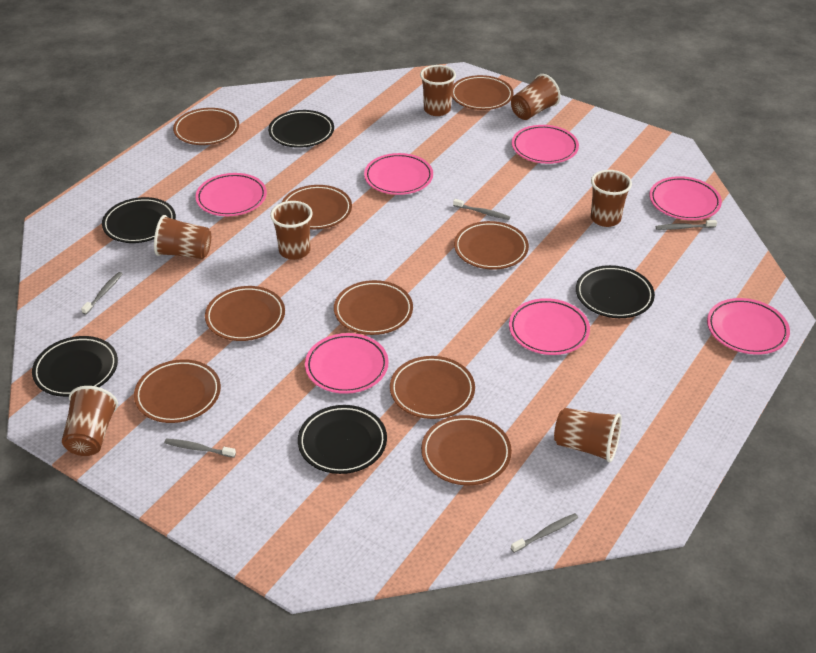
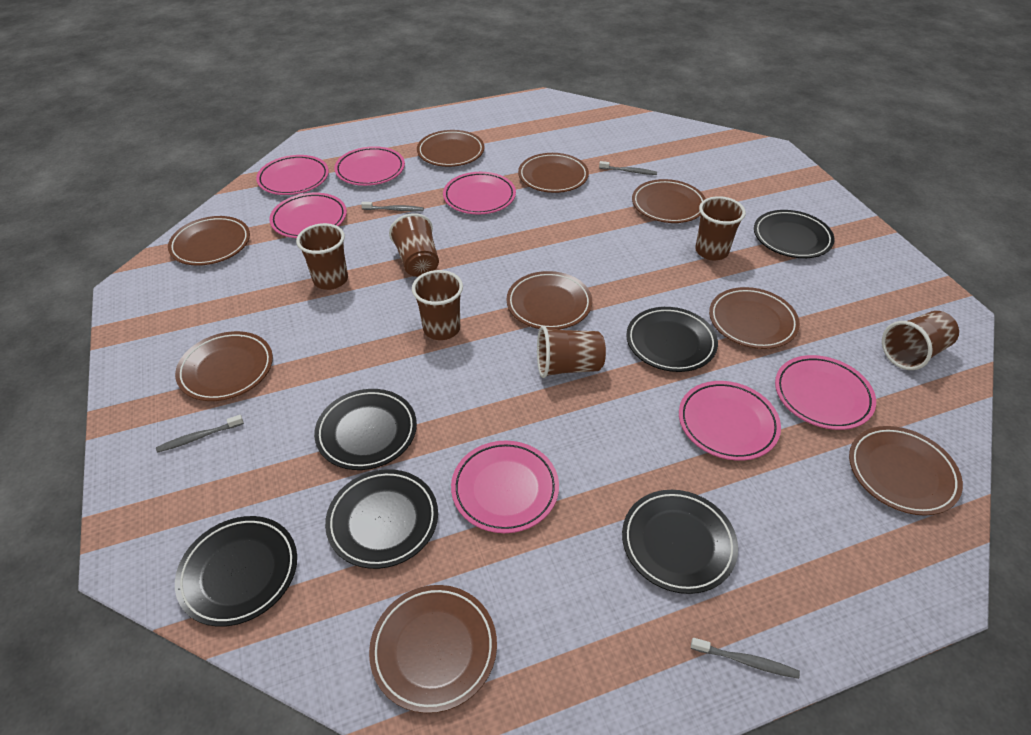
black plate: [32,336,118,397] [102,197,176,243] [268,110,334,148] [298,405,387,474] [576,265,655,318] = 5 -> [175,516,297,627] [314,389,417,470] [325,469,438,569] [622,490,738,594] [626,307,718,372] [754,210,835,258] = 6
brown cup: [62,386,118,456] [154,215,211,259] [270,201,313,260] [420,65,456,116] [511,74,561,120] [554,408,622,462] [591,170,632,227] = 7 -> [296,223,348,290] [389,213,439,277] [412,270,463,340] [537,326,606,378] [695,196,746,261] [882,311,959,370] = 6
grey toothbrush: [81,272,122,315] [164,438,236,458] [453,199,510,220] [511,513,578,553] [656,220,717,230] = 5 -> [156,415,244,453] [361,202,424,211] [599,161,657,175] [691,638,800,679] = 4

